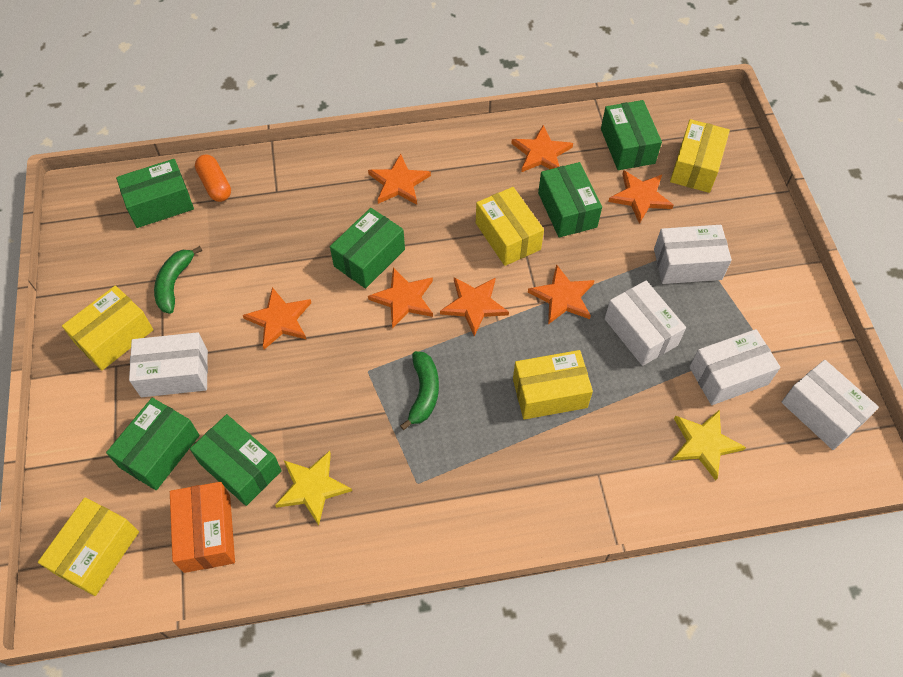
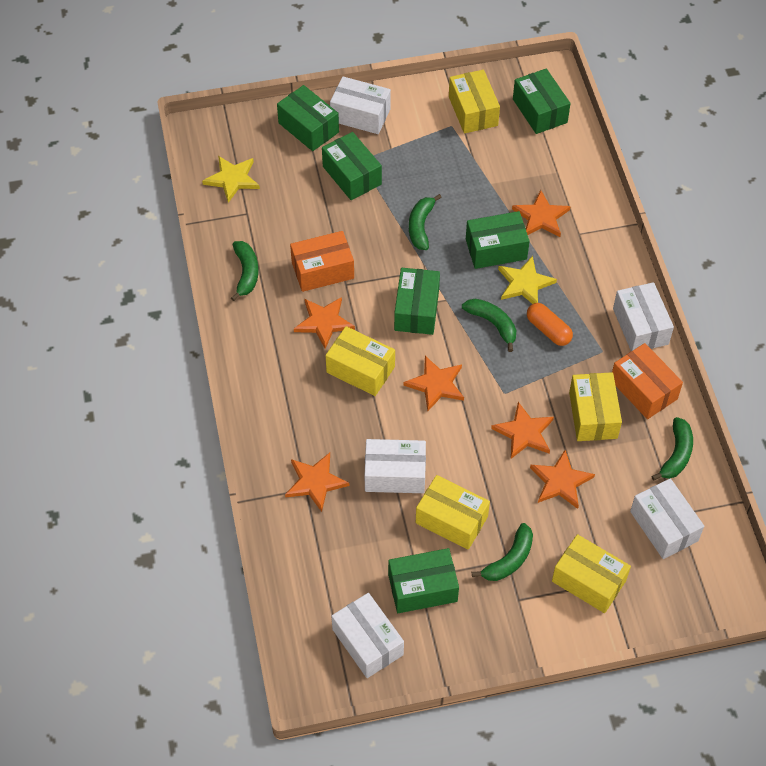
green banana: [154,246,202,314] [400,351,439,430] = 2 -> [231,241,258,301] [409,194,442,250] [462,298,516,352] [472,523,533,581] [652,417,693,481] = 5
orange box: [170,482,235,573] = 1 -> [290,231,354,292] [612,343,683,419] = 2
orange star: [243,287,311,349] [368,154,431,205] [368,268,433,329] [440,277,509,336] [511,125,573,172] [528,264,595,324] [608,170,674,224] = 7 -> [285,453,349,512] [294,297,355,349] [404,356,464,412] [491,402,554,459] [512,190,571,237] [530,450,595,509] = 6

